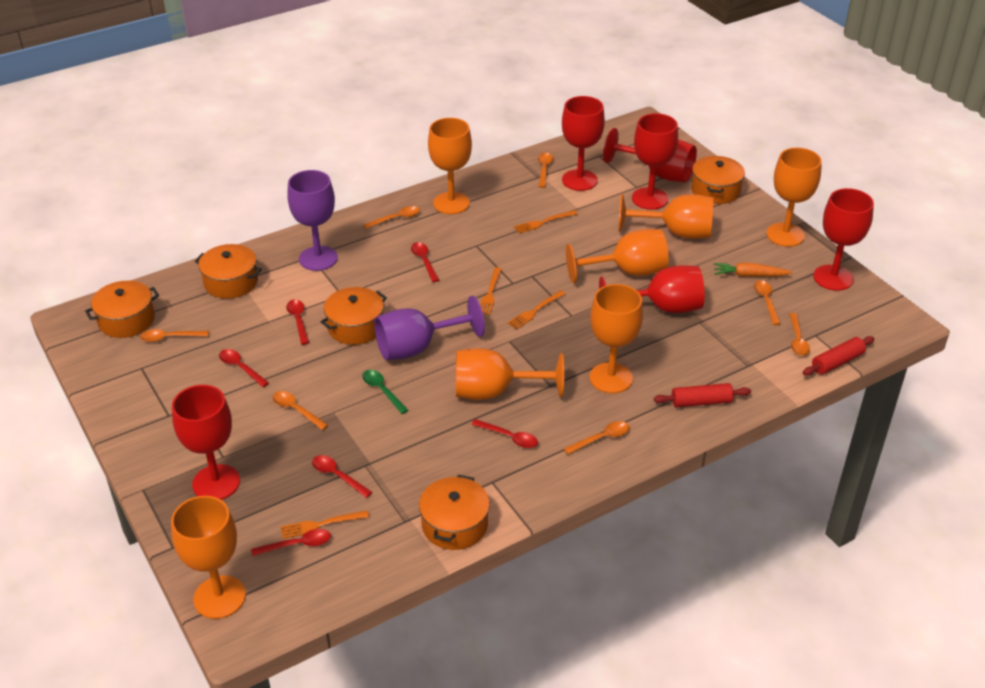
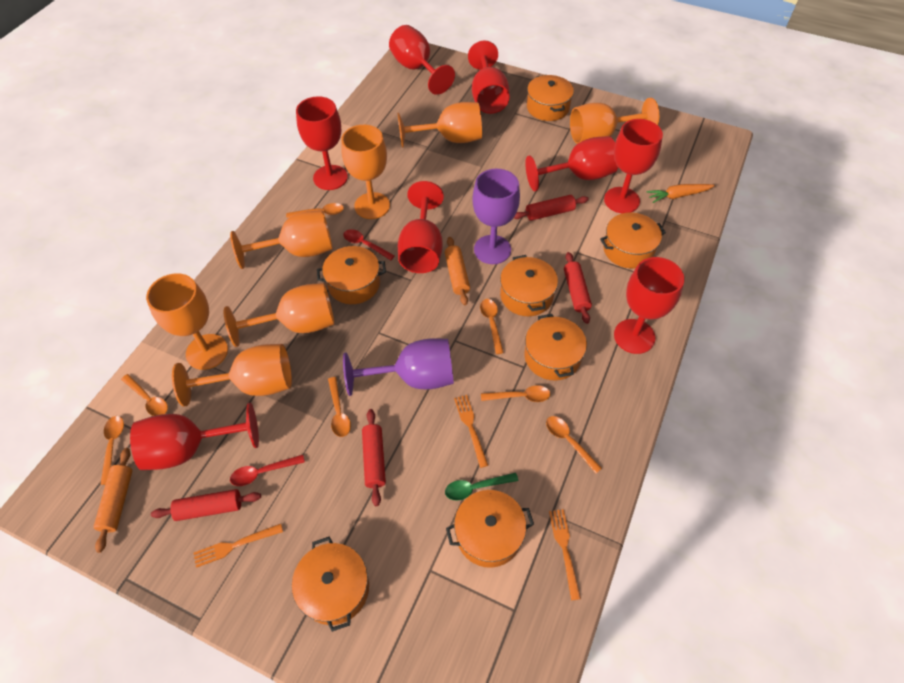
orange fork: [281,510,369,539] [480,267,502,315] [507,290,565,330] [514,210,578,233] = 4 -> [194,524,283,568] [454,395,488,468] [549,509,581,600] = 3
orange pot: [85,281,159,338] [195,244,262,299] [321,287,387,345] [419,475,490,550] [691,156,745,204] = 5 -> [292,537,369,632] [317,246,386,304] [446,490,534,568] [500,255,558,316] [525,314,587,381] [527,75,574,121] [600,212,666,268] = 7
orange rolling pin: none = 0 -> [93,448,132,553] [445,237,470,305] = 2
red goblet: [172,385,240,500] [562,96,605,191] [599,265,705,313] [603,128,697,182] [632,113,678,210] [813,188,874,291] = 6 -> [130,403,259,470] [296,96,348,190] [389,25,455,95] [398,181,444,273] [468,41,509,114] [525,136,618,191] [604,119,663,213] [614,257,684,354] = 8
red rolling pin: [654,383,751,407] [803,336,874,376] = 2 -> [151,489,261,521] [362,409,386,506] [514,195,589,221] [564,252,592,324] = 4
red spoon: [219,349,269,387] [251,529,331,556] [286,299,309,345] [312,455,372,498] [411,242,439,282] [471,419,538,448] = 6 -> [230,455,305,486] [343,229,395,260] = 2

